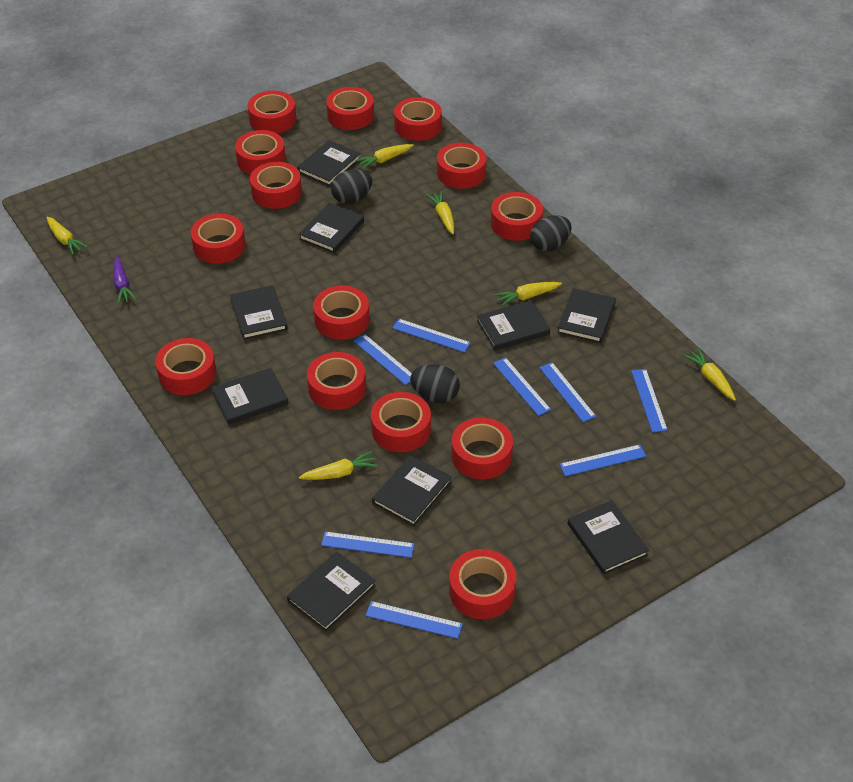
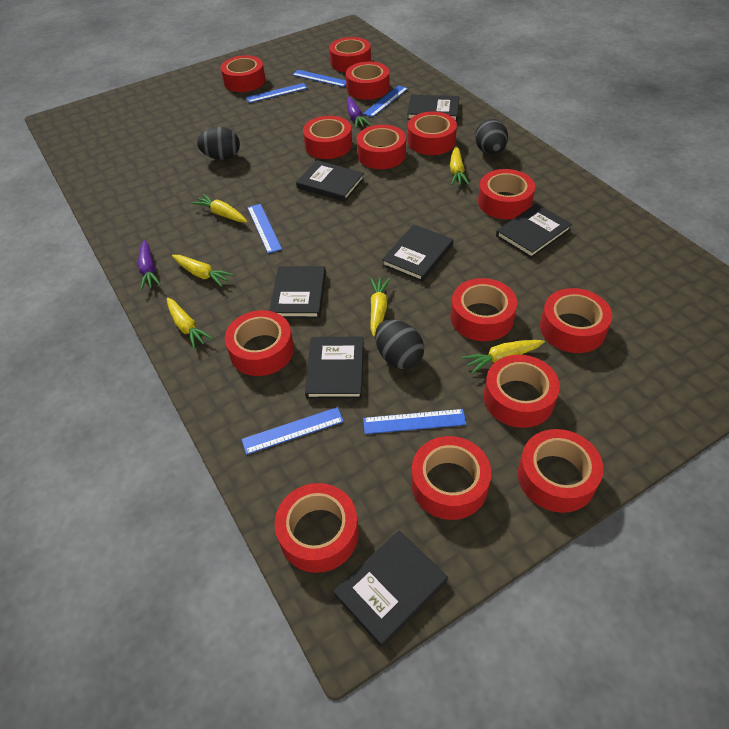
black book: [212,368,288,425] [230,285,288,340] [287,552,376,632] [297,140,361,186] [299,203,364,253] [372,455,452,526] [477,300,550,350] [557,288,616,343] [567,500,649,575] = 9 -> [269,266,326,319] [296,160,364,202] [305,337,364,399] [333,530,448,647] [382,224,453,282] [407,95,459,122] [496,204,572,258] = 7
blue ruler: [321,532,414,558] [354,334,412,385] [366,601,463,639] [393,319,471,353] [493,357,551,416] [539,362,596,422] [560,444,646,476] [631,369,668,432] = 8 -> [242,407,344,455] [246,83,308,103] [247,204,282,254] [292,70,346,87] [363,85,408,117] [363,409,466,434] = 6
purple carrot: [113,256,137,304] = 1 -> [138,240,161,290] [347,97,371,128] = 2

